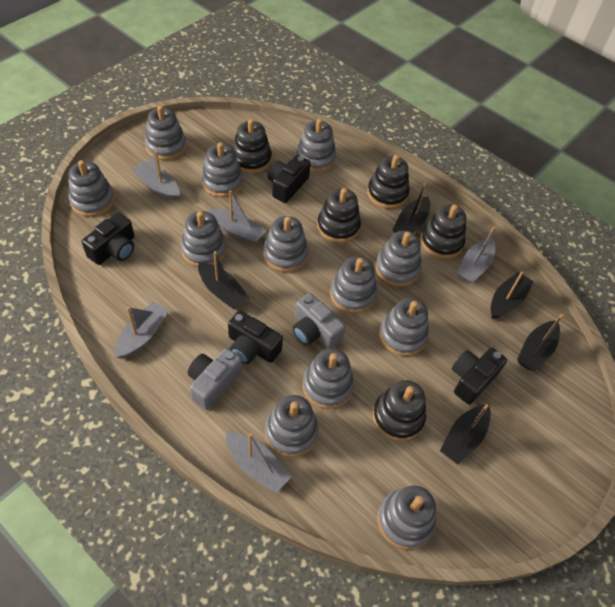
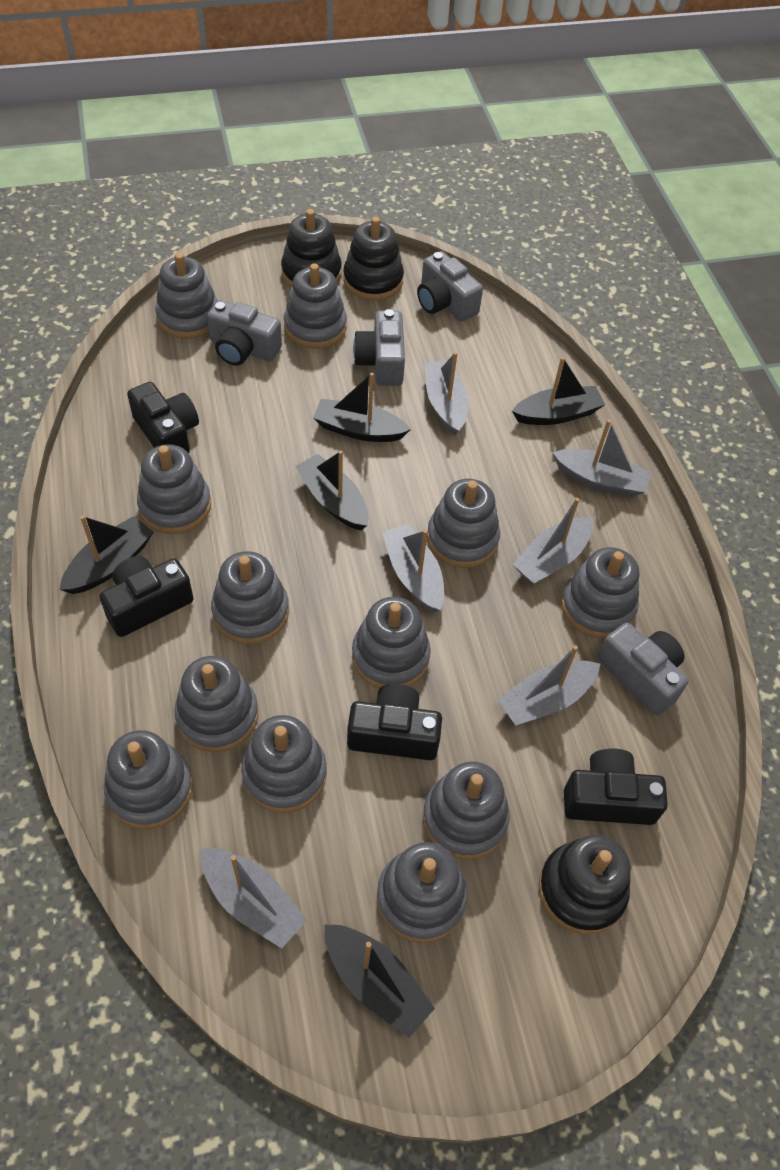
black stacking toy: [232,119,272,173] [317,188,361,243] [367,155,409,209] [373,380,426,441] [421,204,466,259] = 5 -> [281,209,342,287] [343,217,404,301] [538,835,631,935] = 3
grey boat: [115,301,169,359] [131,151,180,201] [209,190,266,244] [226,433,291,493] [457,226,495,283] = 5 -> [200,848,307,948] [382,523,444,612] [424,352,468,436] [498,645,600,726] [513,498,593,585] [552,419,651,497] = 6
grey camera: [188,348,242,410] [293,293,345,349] = 2 -> [207,300,282,366] [353,309,405,386] [417,251,483,322] [598,623,689,716] = 4

